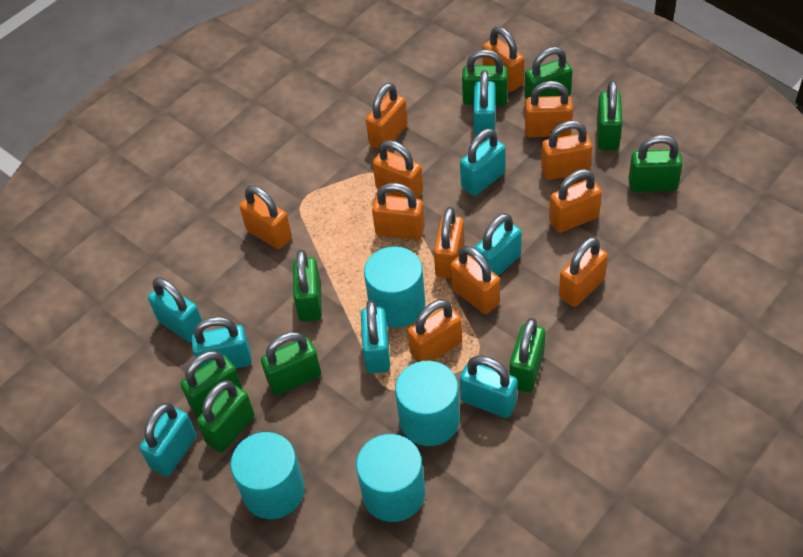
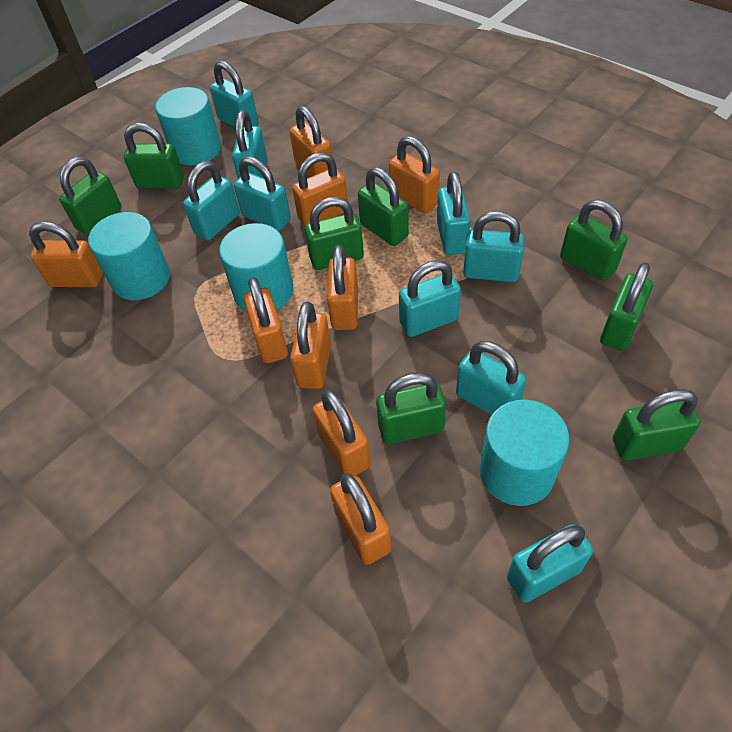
green padlock: [181,351,242,417] [197,380,255,452] [261,332,321,395] [293,250,322,322] [462,49,508,105] [509,318,545,392] [524,47,572,99] [597,81,622,150] [628,135,683,192] = 9 -> [59,157,121,235] [124,123,184,189] [305,197,364,270] [358,167,409,246] [376,373,446,444] [560,200,627,281] [600,262,653,351] [613,389,701,460] = 8
orange padlock: [240,185,292,249] [366,83,408,149] [372,183,425,240] [373,140,423,199] [408,299,462,362] [434,207,465,279] [450,246,500,314] [482,27,525,92] [525,81,573,137] [541,121,592,180] [549,169,602,233] [559,237,608,307] = 12 -> [29,222,103,287] [244,277,288,363] [289,106,332,177] [290,301,331,389] [292,152,348,226] [312,390,371,475] [327,245,358,330] [330,473,391,565] [389,136,440,213] = 9
turquoise padlock: [140,403,196,476] [148,277,202,342] [191,317,252,368] [361,300,390,373] [460,128,506,196] [460,356,518,418] [473,70,495,139] [475,213,522,276] = 8 -> [183,161,240,240] [210,61,258,128] [232,110,267,178] [234,156,291,231] [399,260,461,337] [437,171,471,255] [456,341,527,415] [463,211,525,282] [507,524,593,602] = 9

